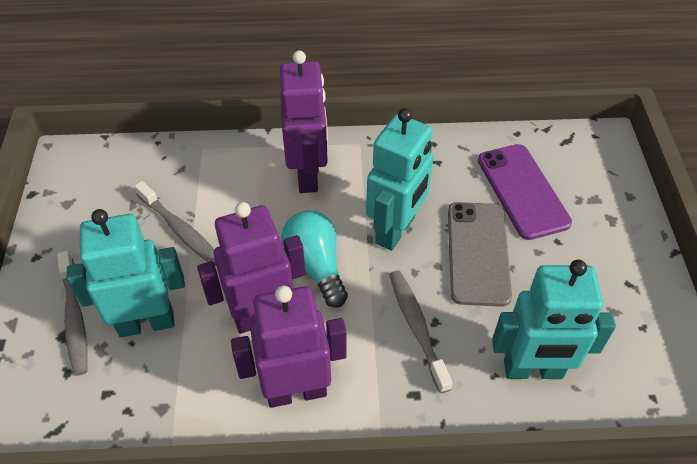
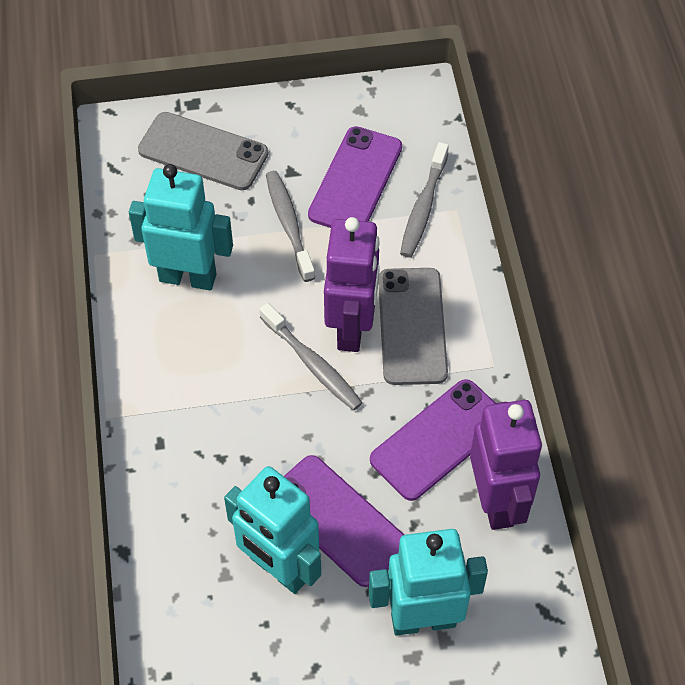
grey phone: [448,202,512,307] = 1 -> [138,112,269,190] [379,268,448,385] = 2
purple phone: [478,144,572,240] = 1 -> [284,455,405,587] [308,126,402,228] [370,379,495,501] = 3
purple robot: [197,202,305,334] [231,286,347,408] [280,50,328,193] = 3 -> [324,217,380,352] [470,400,542,530] = 2
turquoise light bulb: [281,210,348,308] = 1 -> none = 0

